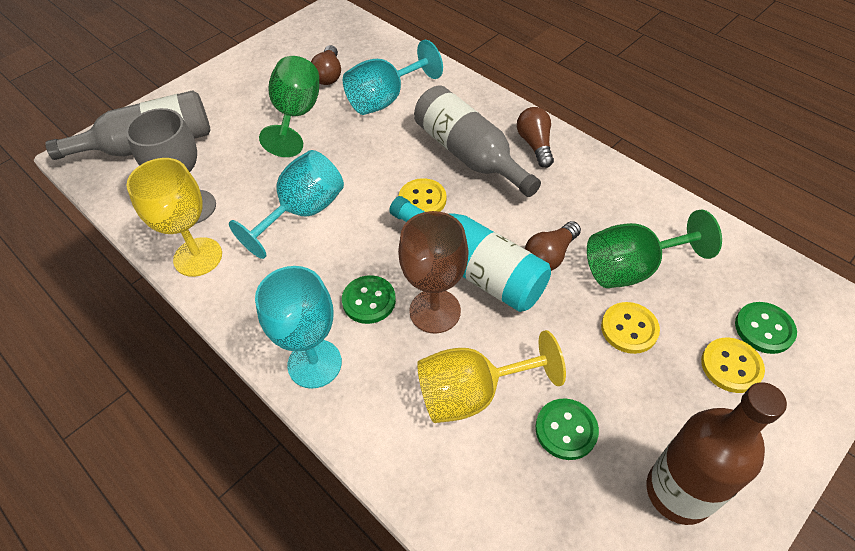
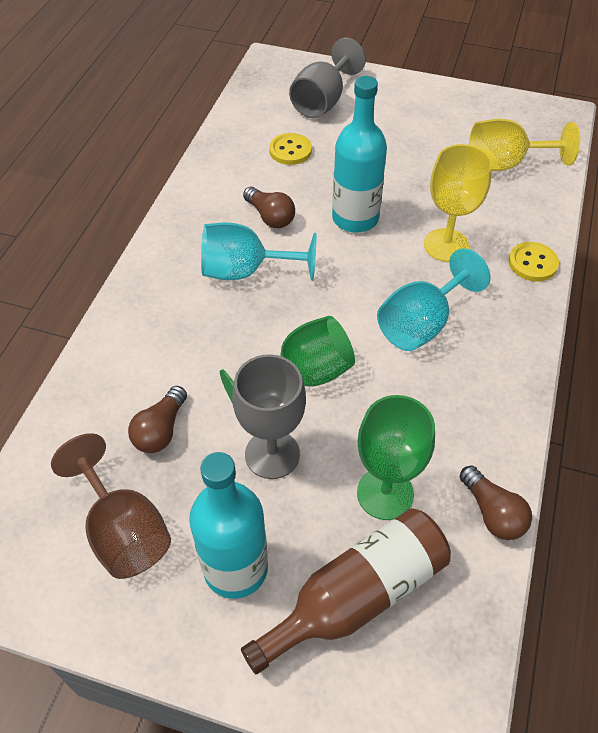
green button: [342,275,396,324] [535,398,599,460] [735,302,797,354] = 3 -> none = 0
grey bottle: [45,90,211,160] [414,85,541,197] = 2 -> none = 0
grey goblet: [126,108,216,224] = 1 -> [232,354,306,479] [289,38,366,118] = 2
turquoise bottle: [389,196,551,312] = 1 -> [189,452,268,599] [332,76,387,233] = 2
turquoise goblet: [229,150,344,259] [255,266,342,389] [343,40,443,115] = 3 -> [201,222,316,281] [377,248,491,351] = 2
yellow button: [399,178,446,212] [601,302,660,354] [701,338,765,393] = 3 -> [269,133,312,165] [508,242,559,281] = 2

